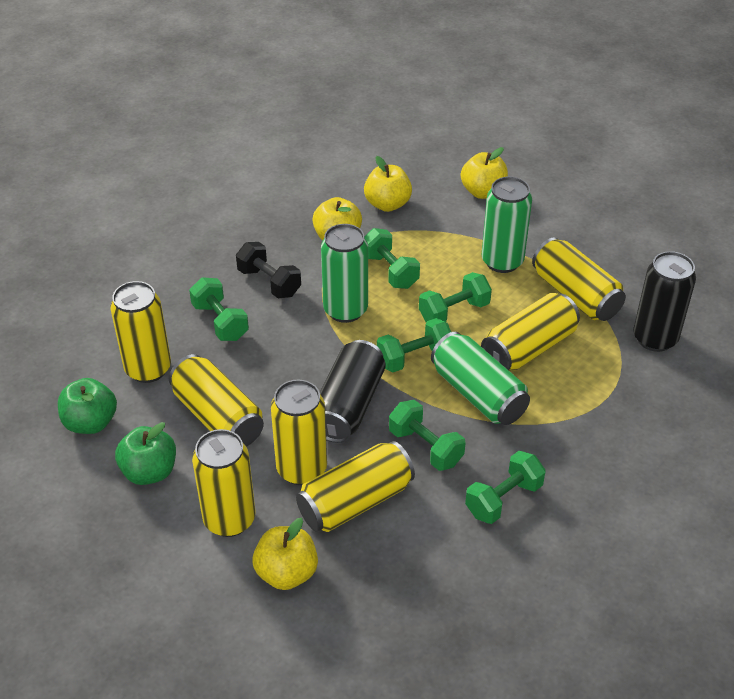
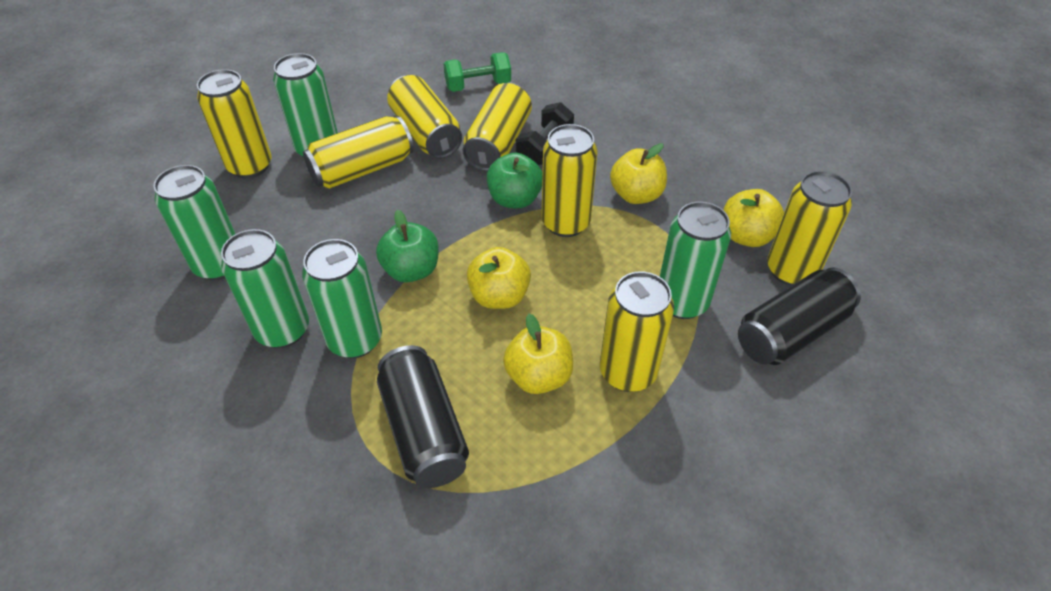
green can: [321,224,368,323] [431,332,530,425] [481,177,532,273] = 3 -> [153,165,235,280] [221,229,309,348] [273,53,338,156] [302,239,382,358] [660,202,731,319] = 5
green dumbbell: [189,277,249,341] [364,228,420,289] [377,318,451,372] [389,400,465,471] [419,272,492,323] [465,451,546,524] = 6 -> [444,52,511,92] = 1

